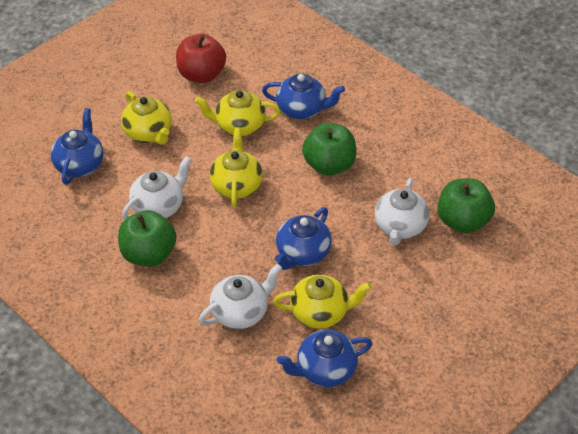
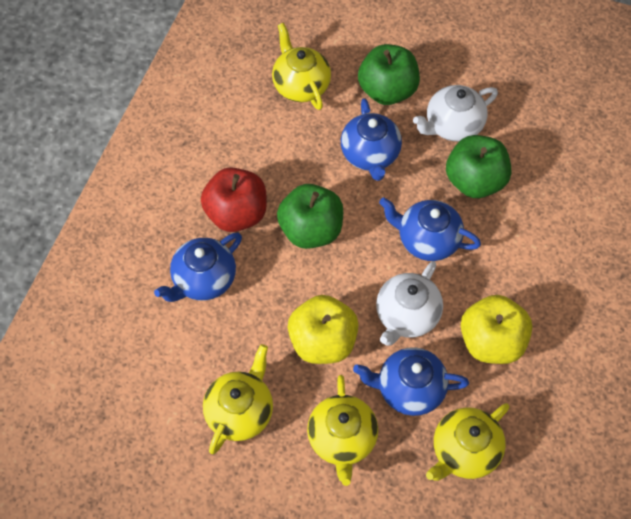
white teapot: [122,156,192,219] [199,264,282,329] [375,178,429,245] = 3 -> [376,261,443,346] [413,85,498,141] = 2
yellow apple: none = 0 -> [288,295,359,364] [461,295,533,364] = 2

